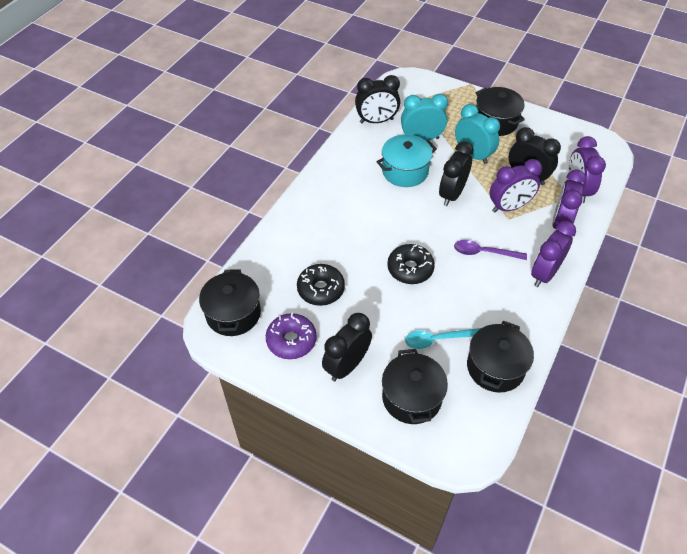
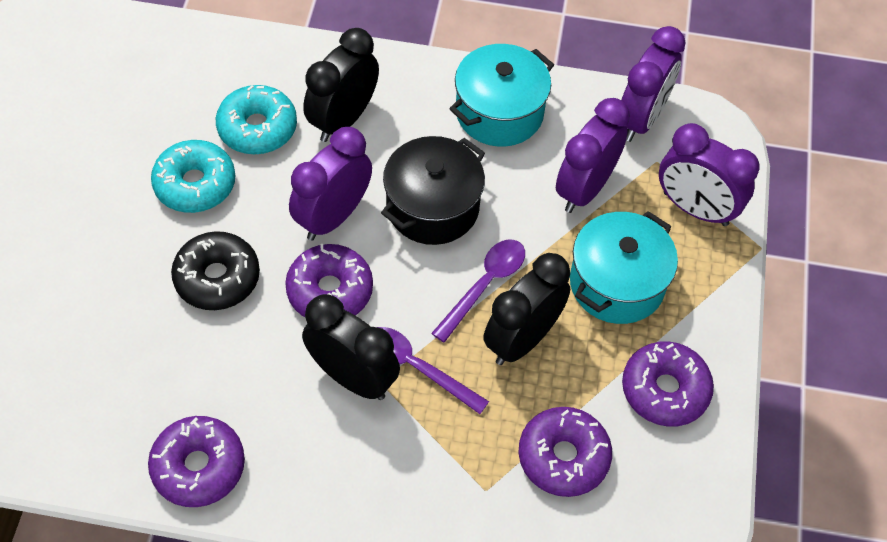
black clock: [322,313,372,381] [355,75,400,123] [439,141,474,206] [509,127,561,185] = 4 -> [302,294,400,400] [303,28,379,142] [483,253,570,365] = 3
black donut: [297,264,345,306] [387,244,435,284] = 2 -> [171,231,260,310] = 1
black pot: [199,269,261,336] [382,349,448,424] [467,321,534,393] [475,87,525,136] = 4 -> [381,136,485,245] = 1
purple donut: [266,313,316,359] = 1 -> [148,416,245,507] [285,244,373,317] [519,407,612,497] [622,341,714,427] = 4
purple spoon: [454,240,527,260] = 1 -> [377,327,489,414] [431,239,525,343] = 2
turquoise clock: [401,94,448,141] [455,104,500,164] = 2 -> none = 0
turquoise donut: none = 0 -> [151,140,236,213] [216,85,297,155] = 2
turquoise pot: [376,134,437,187] = 1 -> [449,44,554,147] [570,211,678,324] = 2
turquoise spoon: [405,328,481,349] = 1 -> none = 0

